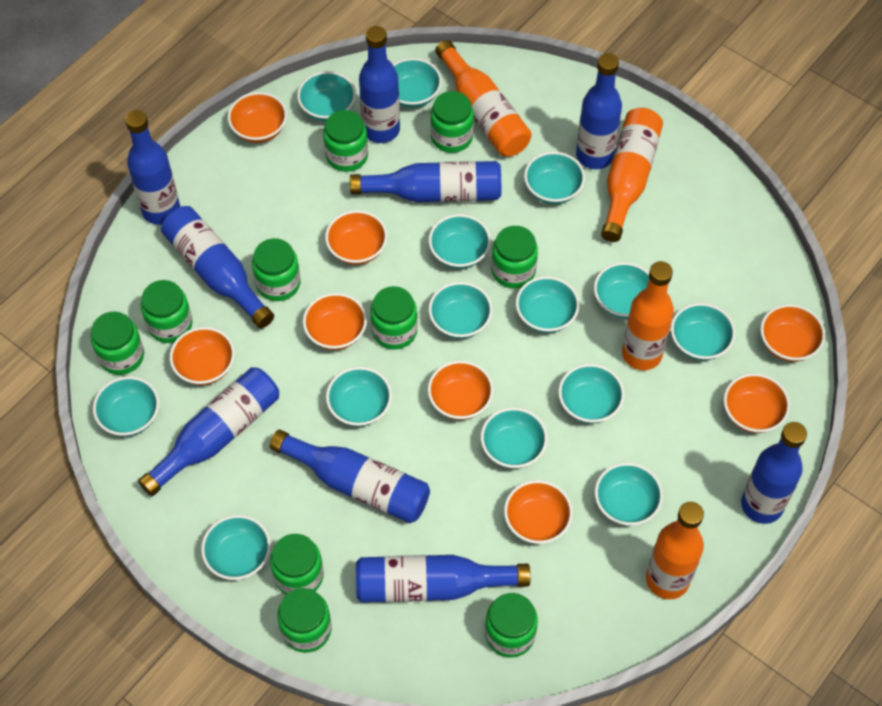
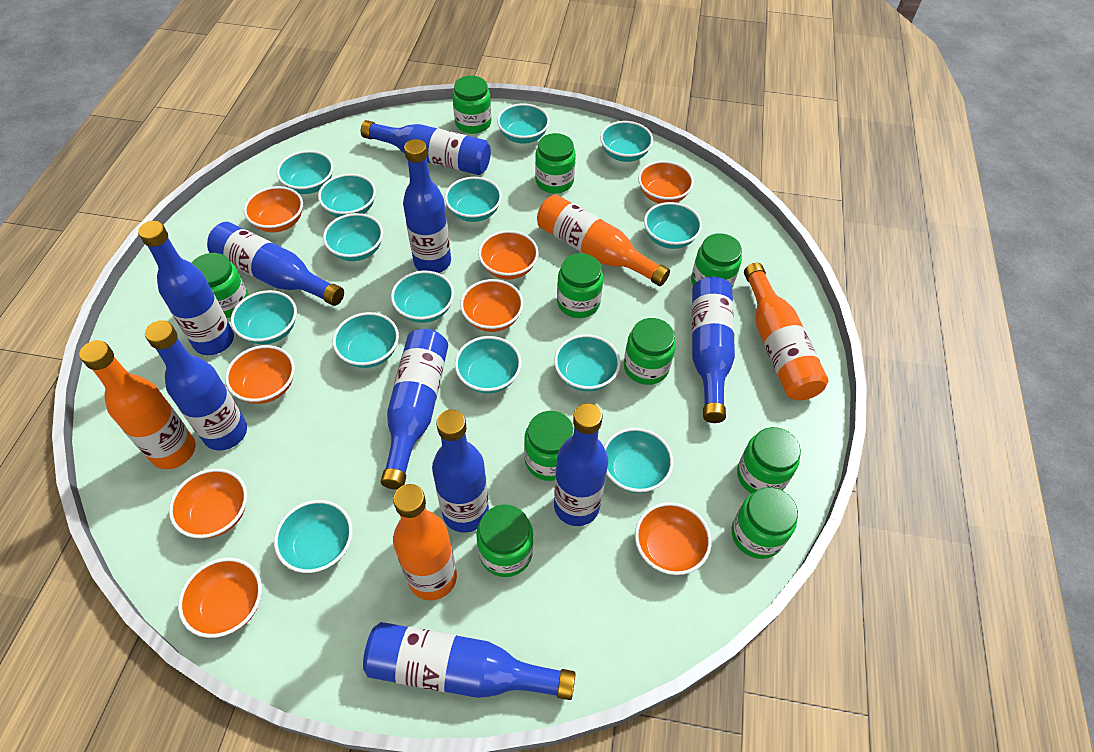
blue bottle: [125,110,180,225] [138,367,279,496] [161,206,274,328] [270,430,430,523] [350,161,501,202] [356,555,530,603] [359,26,400,143] [576,53,622,169] [741,422,807,524] = 9 -> [138,221,234,355] [145,320,247,451] [207,222,344,306] [361,120,491,175] [363,622,576,700] [381,329,448,490] [403,139,451,273] [432,410,489,533] [554,403,608,526] [692,276,735,423] = 10

